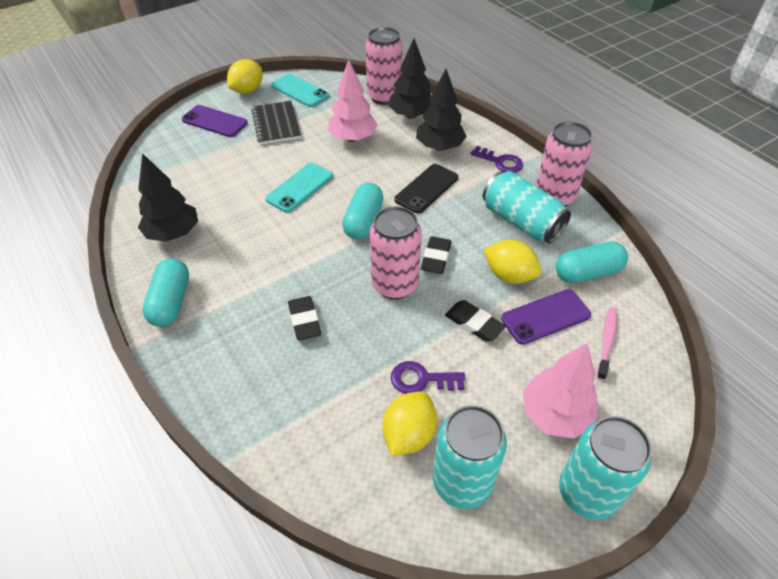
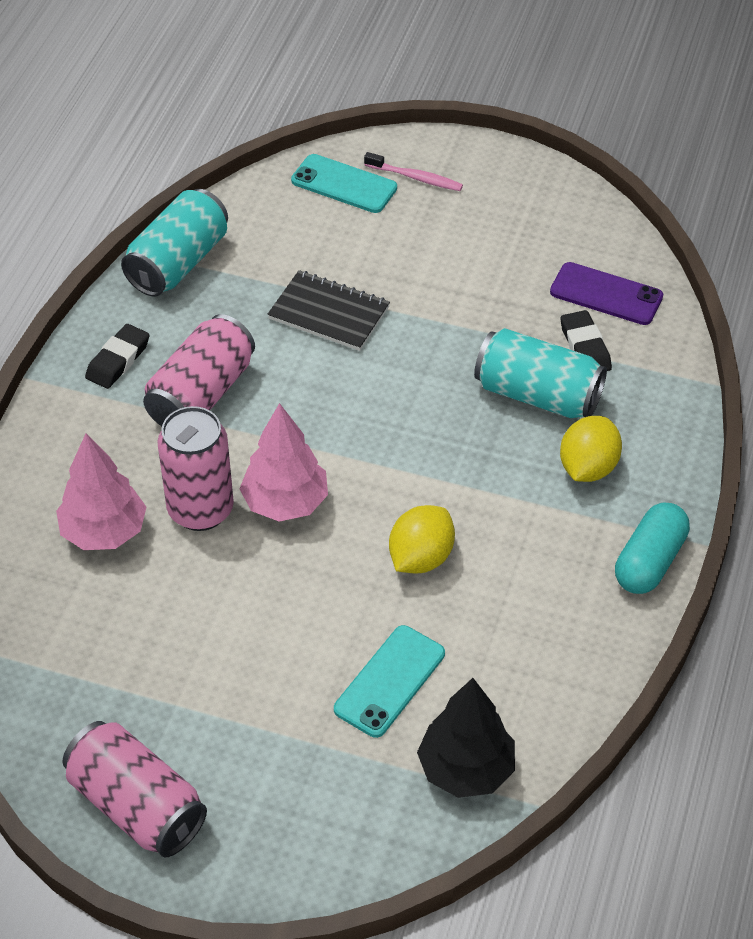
black eraser: [288,296,321,340] [420,236,452,274] [445,300,506,342] = 3 -> [85,324,149,389] [560,310,612,371] = 2
black phone: [394,164,458,214] = 1 -> none = 0
black tree: [138,153,198,242] [388,39,432,119] [416,69,467,151] = 3 -> [417,678,515,798] = 1
purple key: [391,361,465,394] [470,146,523,173] = 2 -> none = 0
purple phone: [182,105,248,137] [501,289,591,345] = 2 -> [550,262,663,325] = 1
turquoise can: [433,405,507,509] [483,171,571,243] [559,416,652,520] = 3 -> [121,189,228,297] [474,328,607,418] = 2
turquoise capsule: [142,258,189,327] [342,183,383,239] [556,242,628,283] = 3 -> [615,502,690,594] = 1
yellow lemon: [227,59,262,94] [382,392,437,456] [484,240,542,284] = 3 -> [389,505,455,573] [560,416,622,482] = 2

